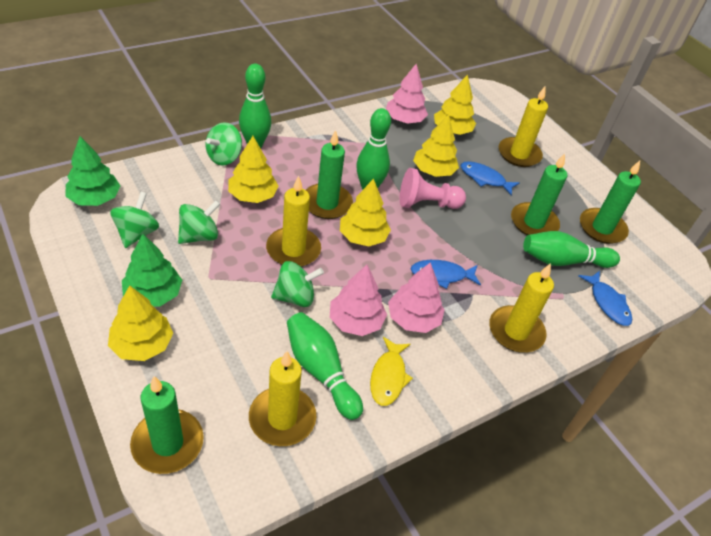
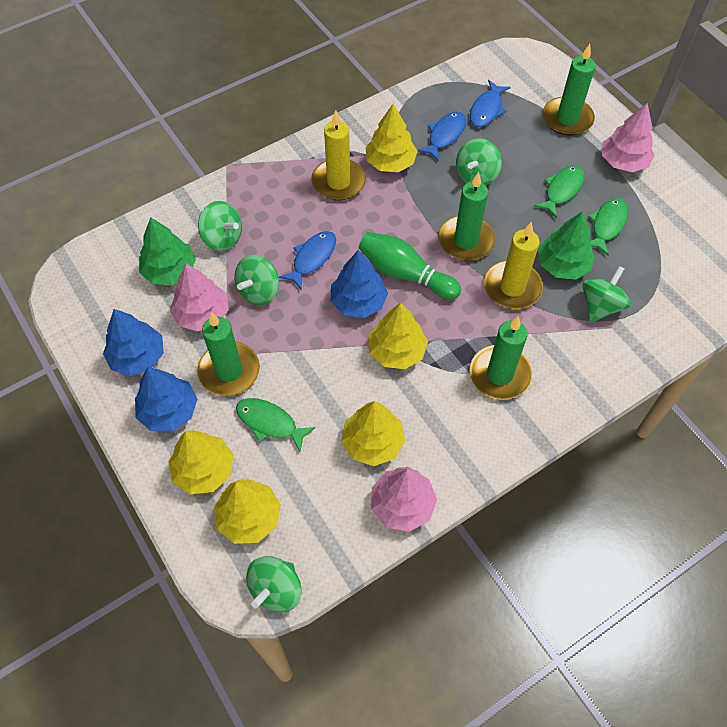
blue tree: none = 0 -> [103,309,164,376] [135,367,197,431] [331,250,388,318] = 3
green bowling pin: [239,64,271,148] [287,312,363,420] [357,108,391,190] [523,231,620,268] = 4 -> [358,232,461,299] = 1
green fish: none = 0 -> [236,398,316,452] [534,165,585,218] [588,198,628,256] = 3
green spinning top: [110,192,159,248] [178,200,220,244] [205,122,242,166] [271,261,324,307] = 4 -> [198,201,242,251] [235,255,279,305] [246,556,302,612] [456,138,502,186] [582,266,631,323] = 5
pink pawn: [400,168,466,209] = 1 -> none = 0
yellow candle: [249,351,316,446] [266,176,321,267] [489,263,554,352] [499,85,548,167] = 4 -> [311,110,366,201] [484,222,543,309] = 2
yellow fish: [370,337,413,406] = 1 -> none = 0

